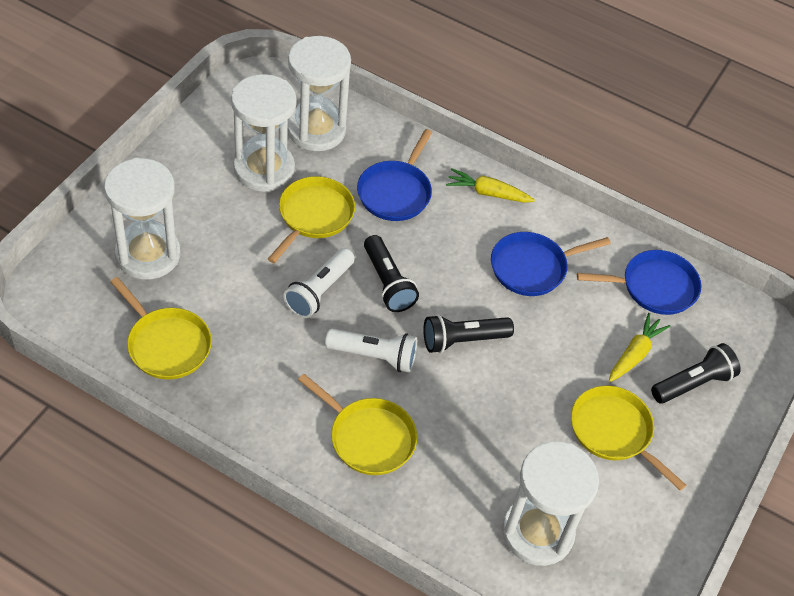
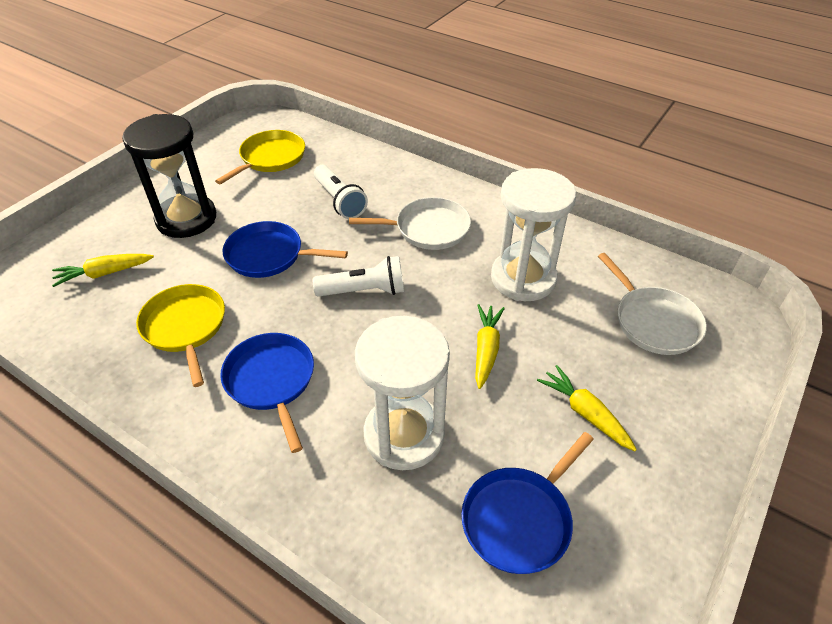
black flashlight: [364,235,419,312] [423,314,514,353] [651,343,741,404] = 3 -> none = 0
black hourglass: none = 0 -> [122,114,216,238] = 1
white hourglass: [104,158,181,280] [231,74,297,192] [288,36,351,151] [502,441,599,566] = 4 -> [355,316,450,470] [491,168,576,301] = 2
white pan: none = 0 -> [349,197,471,250] [598,253,707,355] = 2
yellow carrot: [446,168,535,203] [609,313,670,382] = 2 -> [52,254,154,287] [475,304,505,389] [537,365,637,451] = 3
yellow pan: [110,277,212,380] [268,176,355,263] [298,374,417,475] [571,386,686,491] = 4 -> [136,284,225,387] [215,130,305,185] = 2

